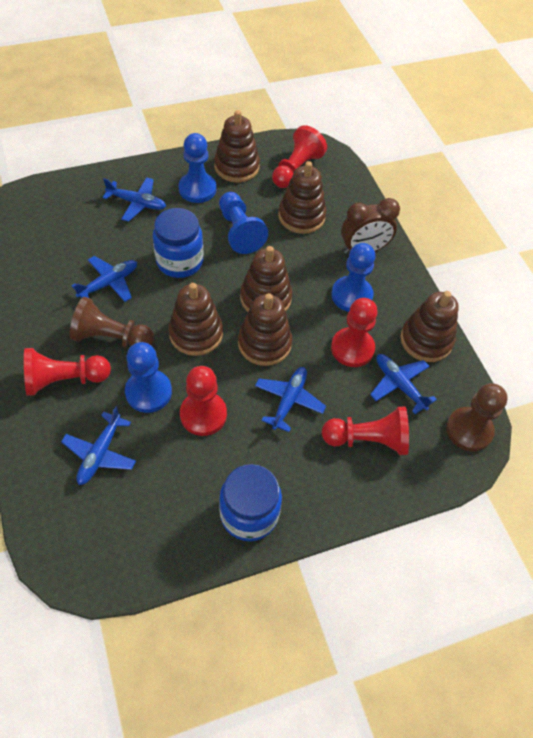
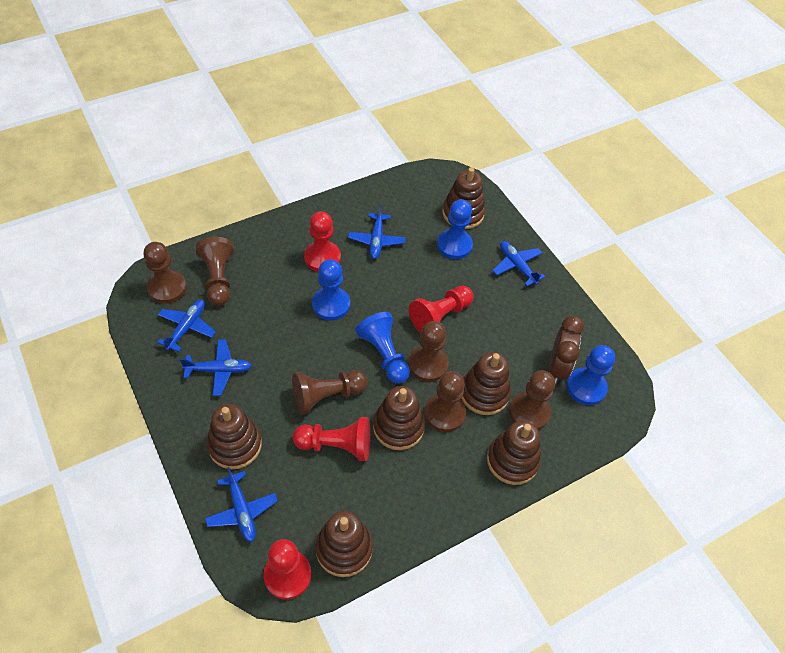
blue jar: [153,208,203,278] [219,464,282,541] = 2 -> none = 0
brown pawn: [69,297,154,347] [446,383,508,452] = 2 -> [144,242,187,304] [196,237,234,306] [292,370,368,414] [409,321,449,382] [424,371,466,432] [509,370,555,430] = 6
red pawn: [24,348,111,396] [180,366,227,436] [272,125,327,188] [322,407,409,455] [331,298,378,367] = 5 -> [263,539,311,600] [293,417,371,461] [304,211,341,272] [409,286,473,333] = 4

